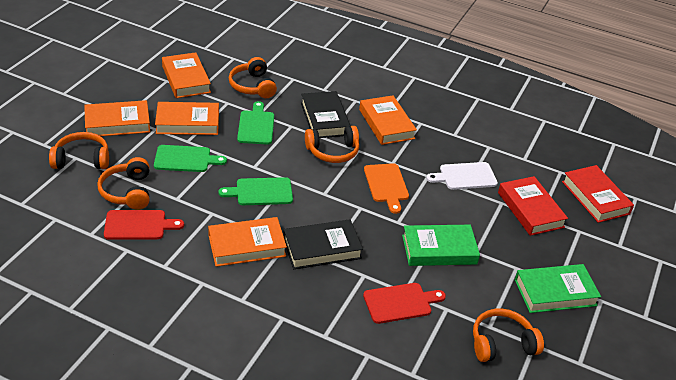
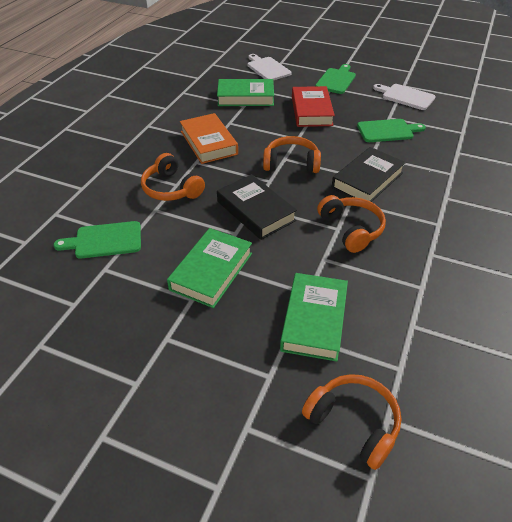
green book: [402,225,480,266] [515,264,601,313] = 2 -> [167,228,252,308] [217,79,274,106] [280,273,348,362] = 3
orange book: [84,100,150,136] [155,102,219,135] [162,52,211,98] [208,217,287,267] [359,95,417,145] = 5 -> [180,113,238,164] = 1
orange cutting board: [364,163,409,214] = 1 -> none = 0
orange headphones: [49,132,109,169] [97,157,149,210] [229,57,277,98] [305,126,359,163] [473,308,544,362] = 5 -> [141,153,205,201] [263,136,321,173] [302,374,402,470] [317,195,386,253] = 4
red book: [498,176,568,236] [562,165,634,223] = 2 -> [292,86,335,127] = 1
red cutting board: [104,210,184,240] [363,283,446,324] = 2 -> none = 0
white cutting board: [426,162,498,190] = 1 -> [247,54,291,80] [373,84,436,110] = 2

